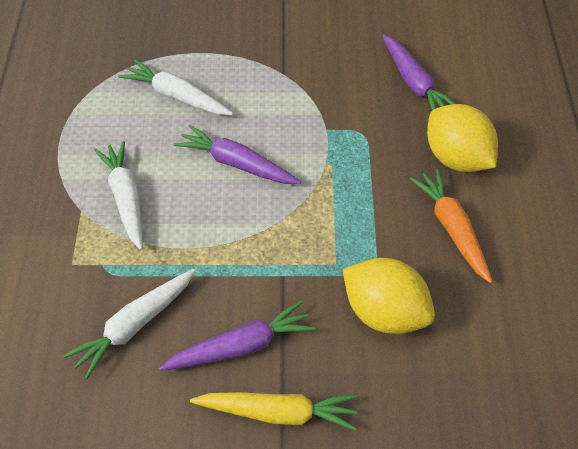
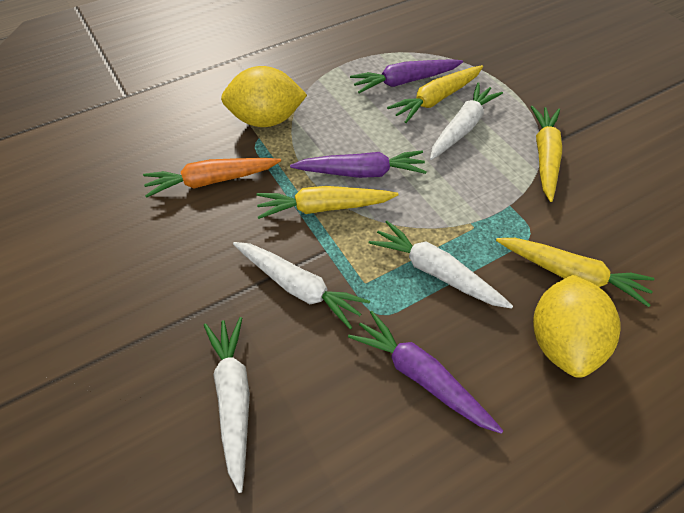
white carrot: [63,269,195,379] [94,141,143,250] [118,59,233,115] = 3 -> [204,317,250,493] [233,242,370,330] [369,221,513,309] [430,82,503,160] = 4
yellow carrot: [190,392,358,431] = 1 -> [257,186,399,219] [387,65,483,123] [496,238,654,307] [531,106,562,202] = 4

